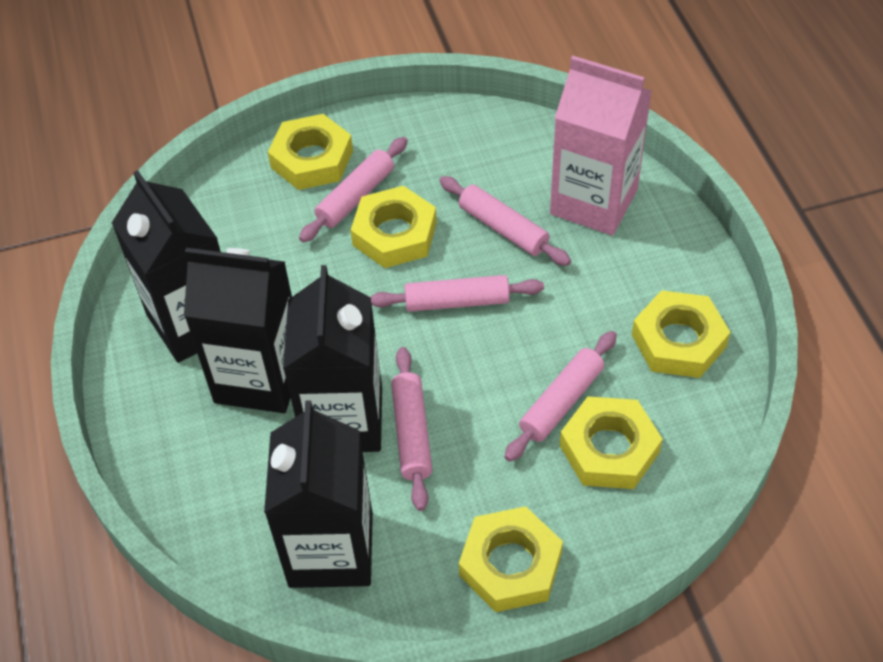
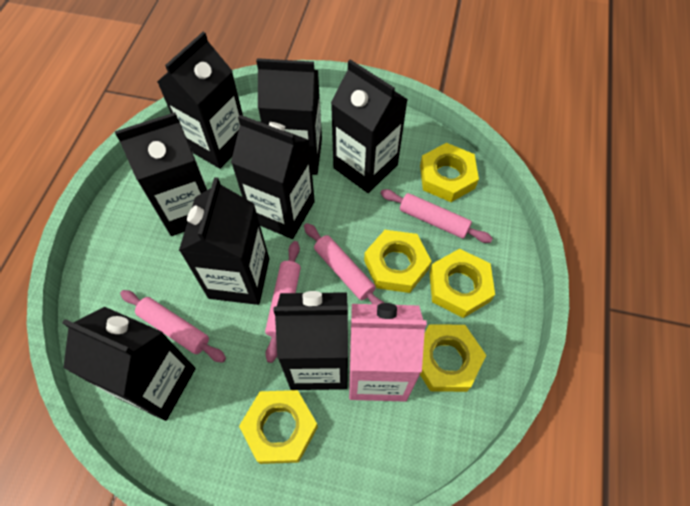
black carton: [112,170,221,363] [184,248,292,413] [264,400,373,588] [283,265,382,452] = 4 -> [62,307,196,421] [115,112,207,236] [157,32,243,169] [179,177,269,305] [231,115,315,239] [256,58,322,175] [274,291,348,390] [331,59,408,193] = 8
pink rolling pin: [299,137,408,243] [371,275,544,312] [391,347,432,511] [439,176,571,266] [504,331,617,462] = 5 -> [120,290,226,363] [265,241,301,363] [304,223,384,304] [380,189,493,243] = 4

